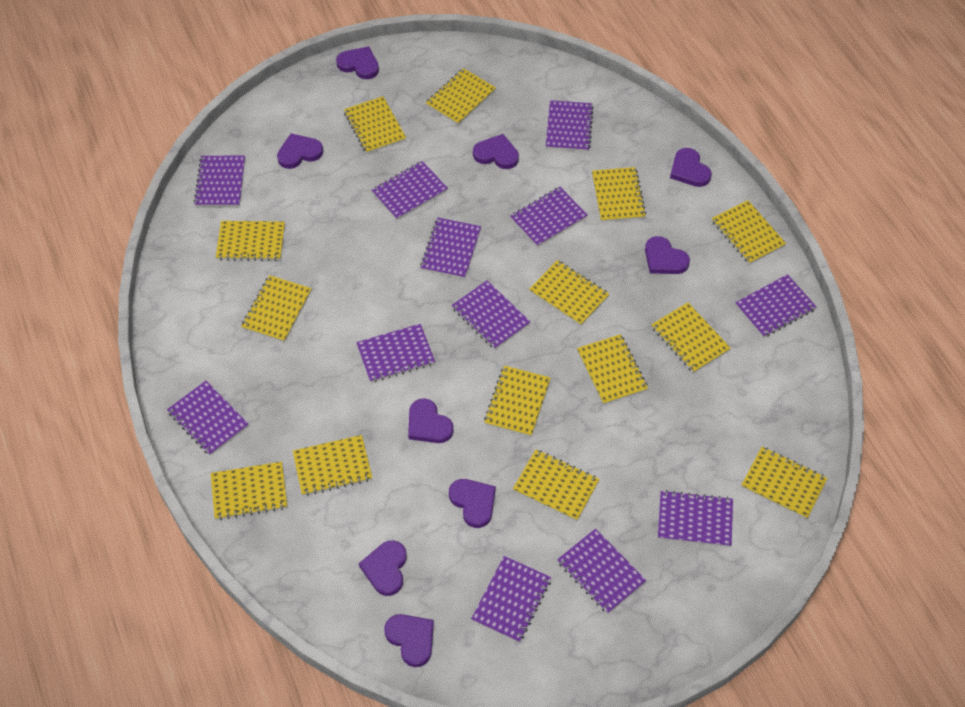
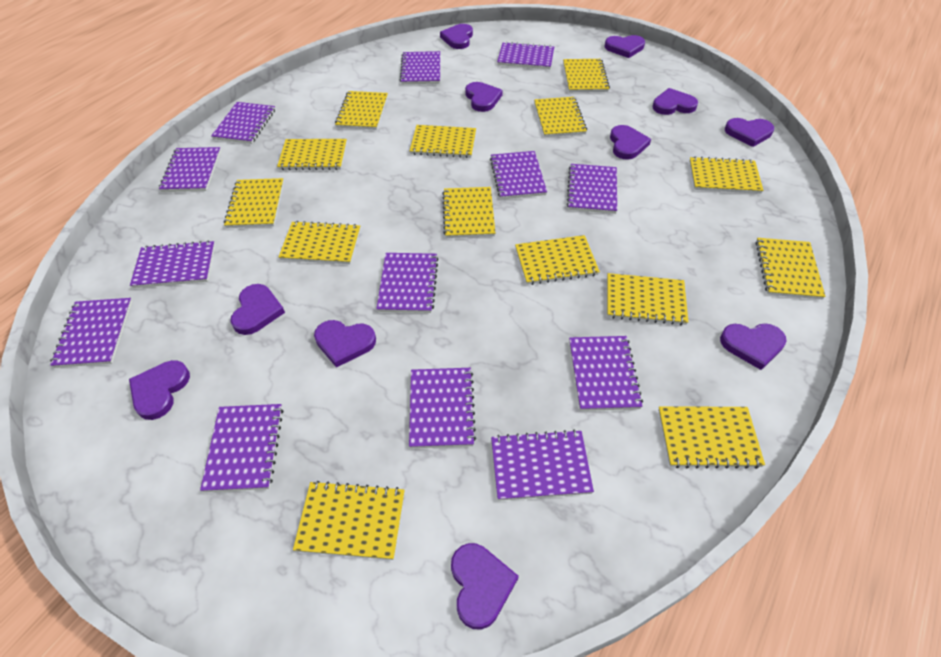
purple heart: [277,133,323,169] [336,46,379,79] [359,540,407,596] [384,614,434,667] [408,398,453,443] [449,479,496,528] [473,134,519,169] [645,236,690,274] [670,148,712,187] = 9 -> [129,360,190,420] [230,284,285,335] [314,320,376,367] [440,24,473,49] [451,543,519,629] [465,82,503,112] [605,35,645,58] [610,125,651,160] [652,88,698,115] [720,323,787,370] [725,118,774,147] = 11
purple notebook: [167,381,249,456] [194,156,245,207] [356,324,435,382] [372,161,448,220] [420,218,481,279] [452,281,530,349] [471,556,551,642] [510,187,587,247] [546,100,593,152] [557,529,646,614] [658,490,733,547] [735,274,816,338] = 12 -> [50,298,132,368] [130,241,215,288] [159,147,221,192] [200,404,283,492] [211,102,275,144] [376,253,439,313] [400,51,440,84] [409,368,476,448] [490,151,547,199] [491,429,594,501] [497,42,554,69] [567,164,617,214] [569,336,643,411] = 13

